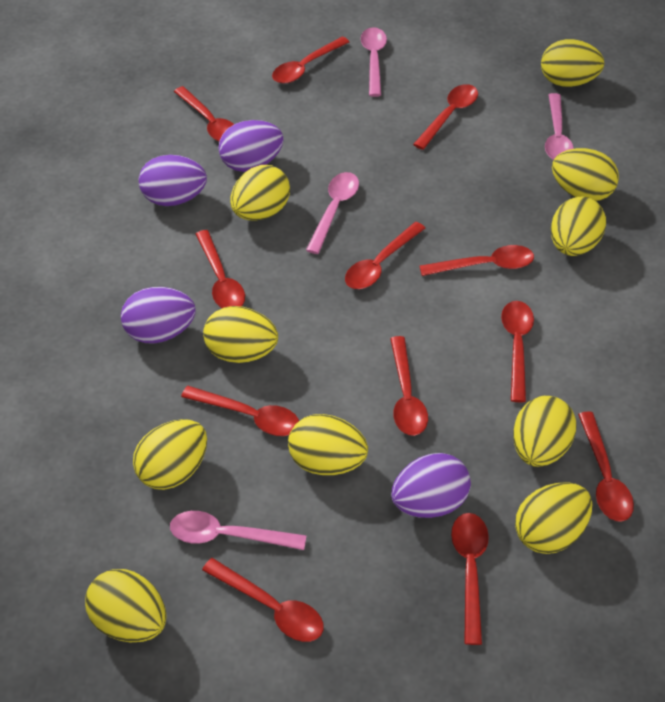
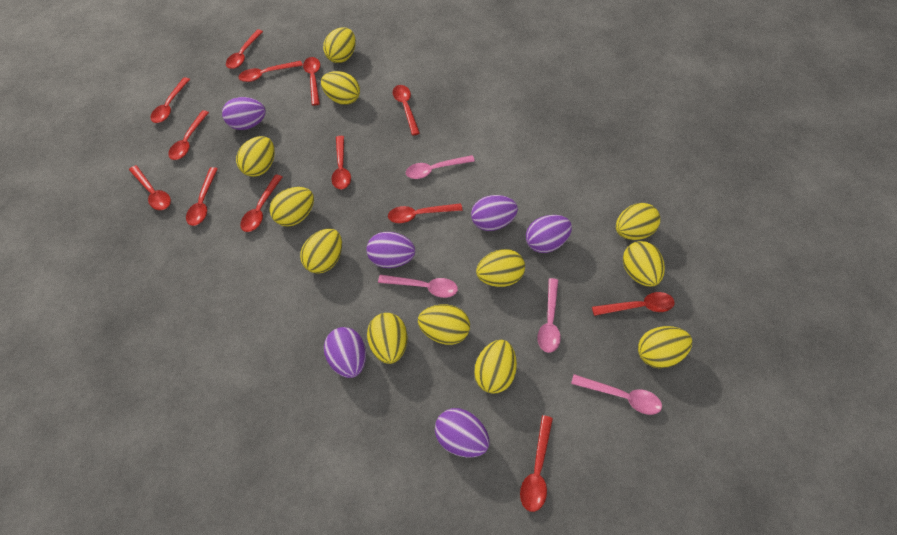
purple egg: [121,287,196,343] [139,155,207,206] [219,120,284,172] [391,453,471,518] = 4 -> [222,97,266,130] [324,327,366,378] [366,232,415,268] [435,408,490,457] [471,195,518,231] [526,215,572,253] = 6
red spoon: [174,86,234,141] [181,386,299,436] [195,230,245,308] [202,558,324,642] [272,37,349,84] [345,222,425,289] [390,336,428,436] [413,84,478,150] [419,245,534,276] [451,513,489,645] [501,301,534,403] [578,411,634,522] = 12 -> [129,165,171,210] [150,77,190,123] [168,110,209,160] [186,167,218,226] [226,29,263,69] [239,61,303,82] [240,174,282,232] [303,57,320,106] [331,136,351,189] [388,203,463,223] [393,85,420,135] [520,415,553,512] [592,292,675,316] = 13
yellow egg: [85,569,167,642] [133,419,207,490] [203,306,278,363] [231,165,290,221] [288,414,368,475] [513,396,577,467] [515,482,592,554] [541,39,605,87] [551,197,606,256] [552,148,619,201] = 10 -> [236,136,275,177] [270,187,314,227] [300,229,342,274] [321,71,360,105] [323,27,356,63] [367,313,407,364] [418,304,470,345] [474,340,517,394] [476,249,525,287] [616,203,660,240] [623,241,665,287] [638,326,692,368] = 12

